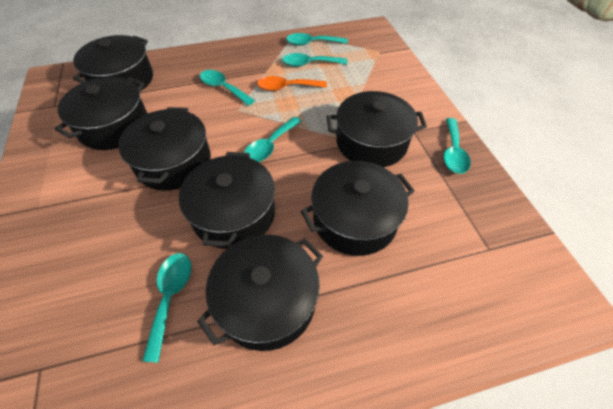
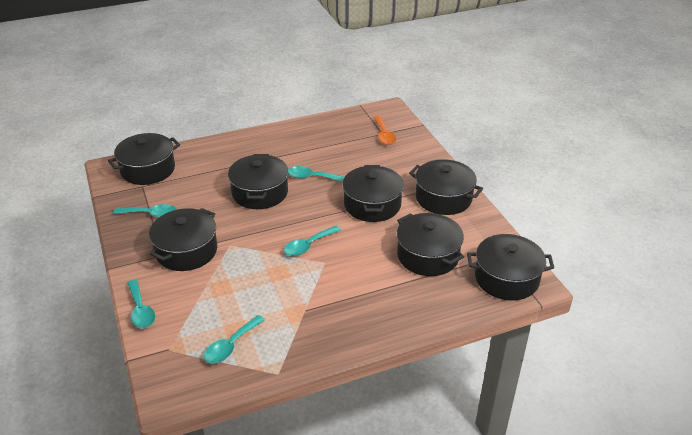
turquoise spoon: [142,253,191,363] [200,70,255,106] [244,117,302,162] [282,53,348,67] [286,33,348,46] [444,118,471,174] = 6 -> [113,204,177,218] [127,280,155,328] [204,315,265,363] [284,226,341,256] [288,166,345,182] = 5

